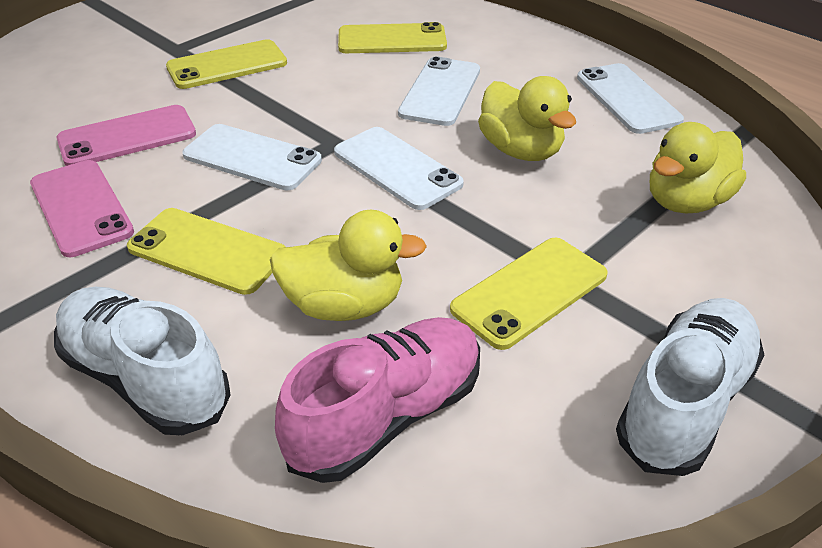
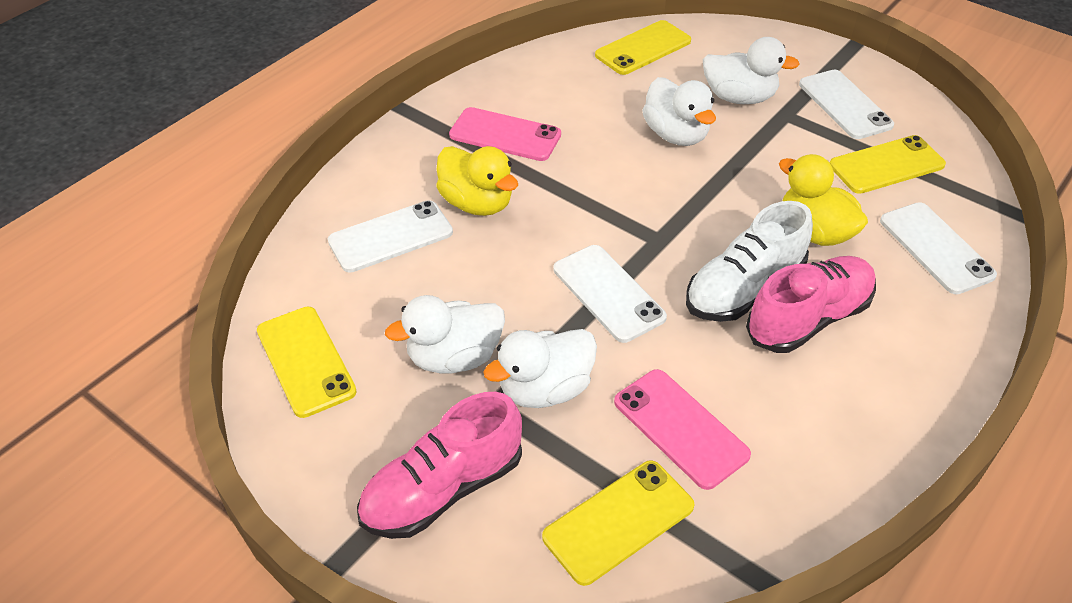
pink shoe: [275,317,480,483] = 1 -> [357,392,522,539] [746,256,876,353] = 2
white duck: none = 0 -> [385,295,505,374] [484,329,597,408] [642,77,716,146] [703,37,800,104] = 4
white shoe: [54,287,231,435] [616,298,764,476] = 2 -> [686,201,813,322] = 1
yellow duck: [270,210,427,321] [478,76,576,161] [650,122,746,213] = 3 -> [436,146,518,216] [779,154,868,246] = 2

